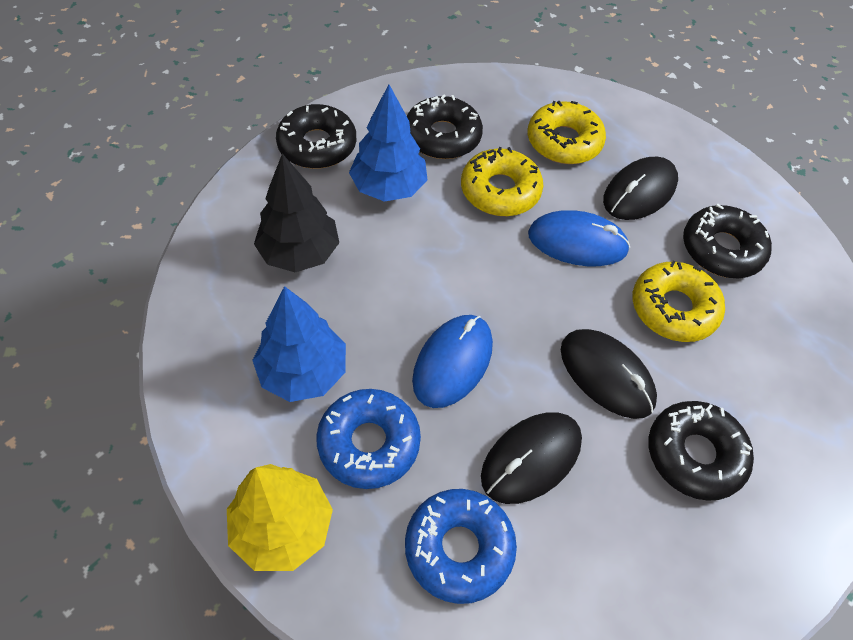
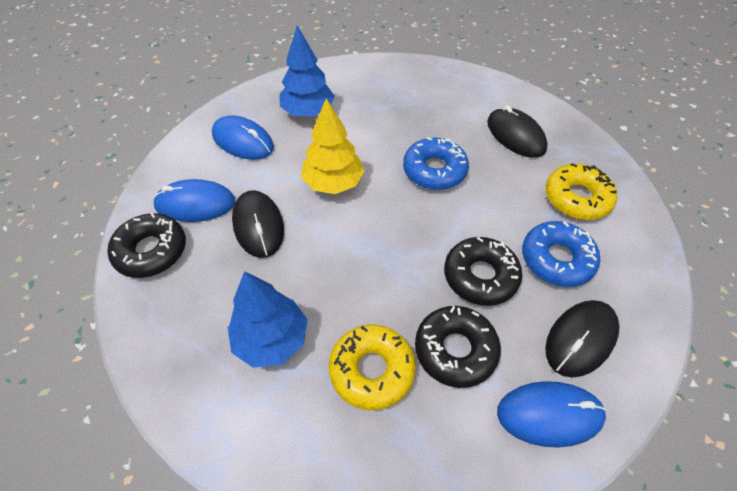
black donut: [276,104,356,169] [407,94,483,159] [648,401,754,501] [683,204,772,278] = 4 -> [108,213,186,278] [415,306,501,388] [444,237,522,306] = 3
black tree: [254,154,339,272] = 1 -> none = 0
blue mouse: [412,315,493,408] [528,211,630,266] = 2 -> [153,179,236,222] [212,115,274,160] [497,381,606,448] = 3
yellow donut: [461,147,543,216] [528,101,606,164] [633,261,725,342] = 3 -> [329,324,416,410] [545,163,617,220] = 2

